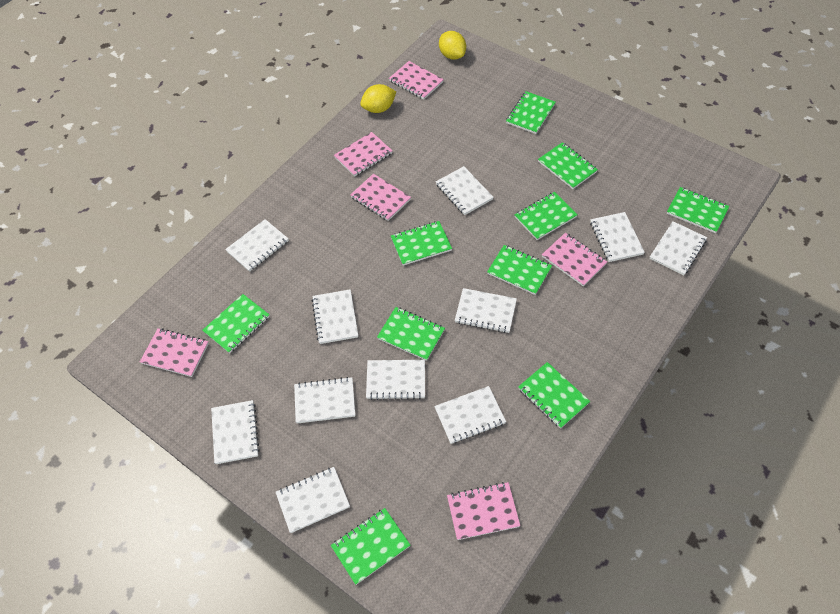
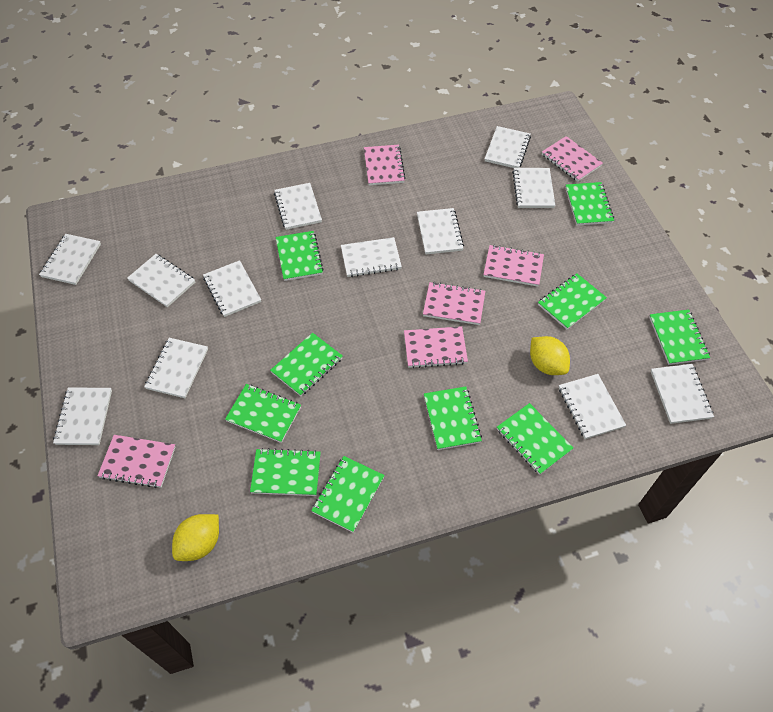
white notebook: [211,400,260,464] [225,219,289,272] [275,467,350,533] [294,377,355,424] [312,289,358,344] [366,360,425,400] [434,386,506,444] [436,166,494,215] [455,288,517,333] [590,212,645,262] [649,221,707,276] = 11 -> [39,234,101,285] [53,387,112,445] [127,254,195,307] [144,338,208,398] [203,260,261,317] [274,183,322,230] [341,237,402,277] [417,208,464,254] [485,126,531,168] [512,168,555,208] [559,374,626,439] [651,364,714,424] = 12

